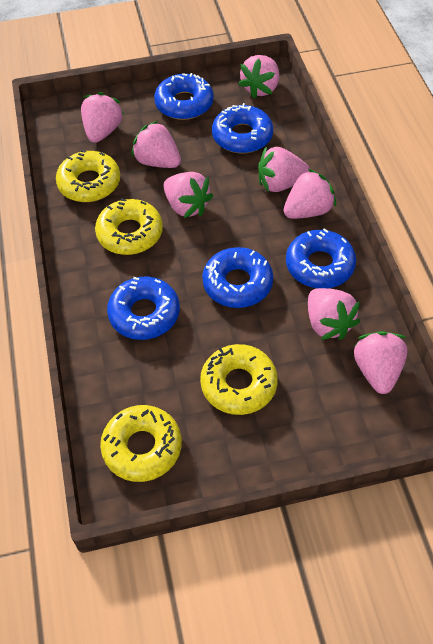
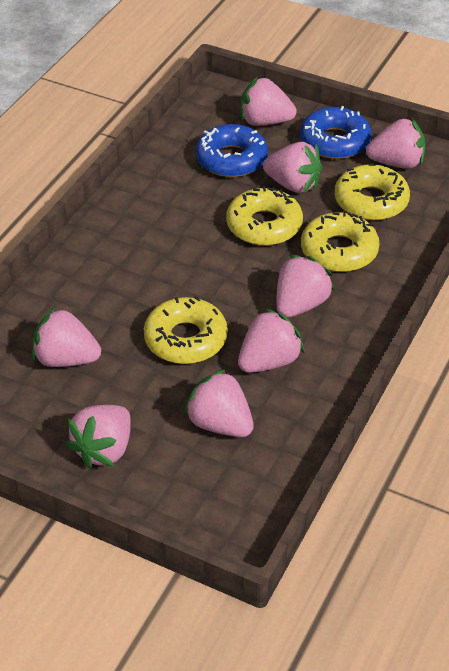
blue donut: [107,276,180,340] [154,73,214,120] [202,247,273,308] [212,103,273,153] [286,228,356,288] = 5 -> [196,124,268,177] [300,106,372,159] = 2

